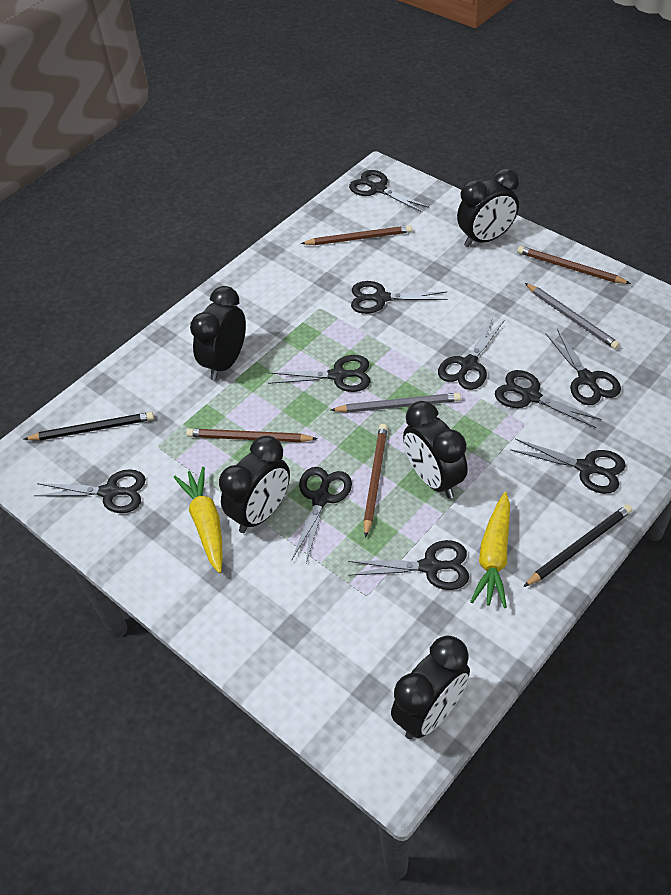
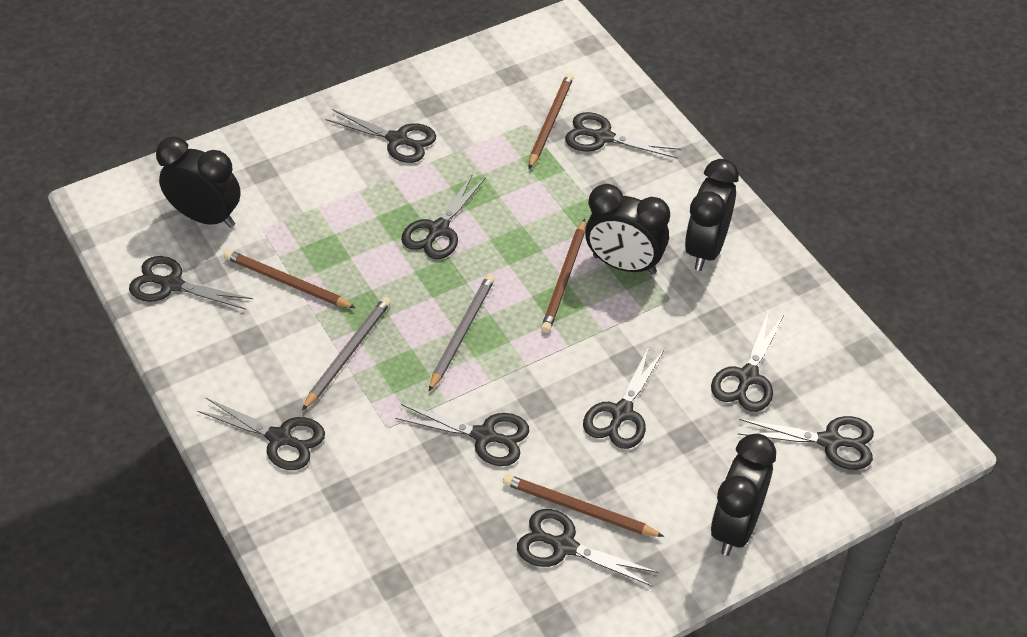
black clock: [190,286,246,380] [219,436,290,533] [391,635,470,739] [403,401,468,499] [457,168,519,247] = 5 -> [156,137,241,228] [585,184,670,275] [685,159,739,271] [710,433,776,556] = 4
black pencil: [24,412,154,440] [523,504,632,587] = 2 -> none = 0
yellow carrot: [174,467,223,573] [470,492,510,608] = 2 -> none = 0

